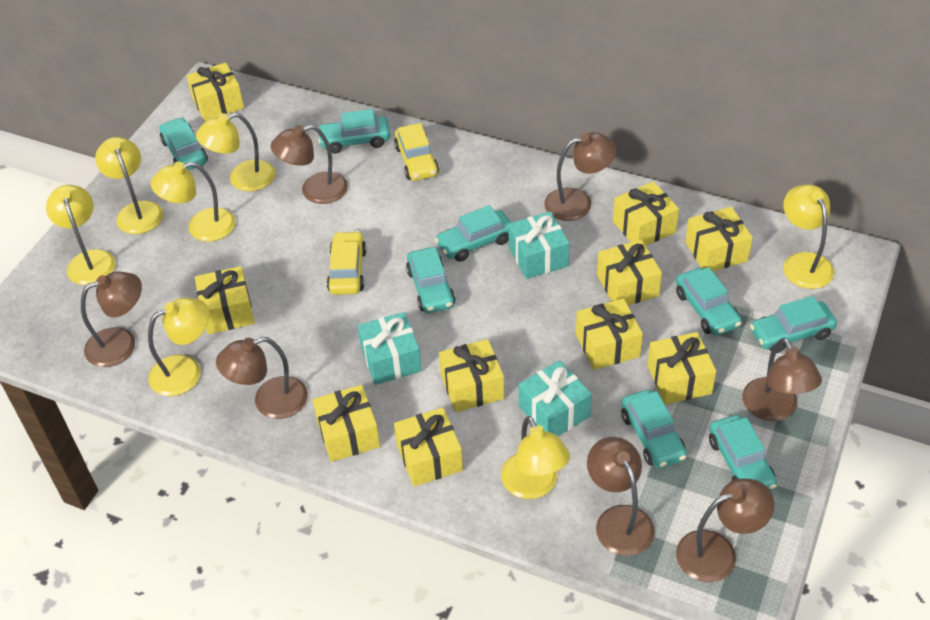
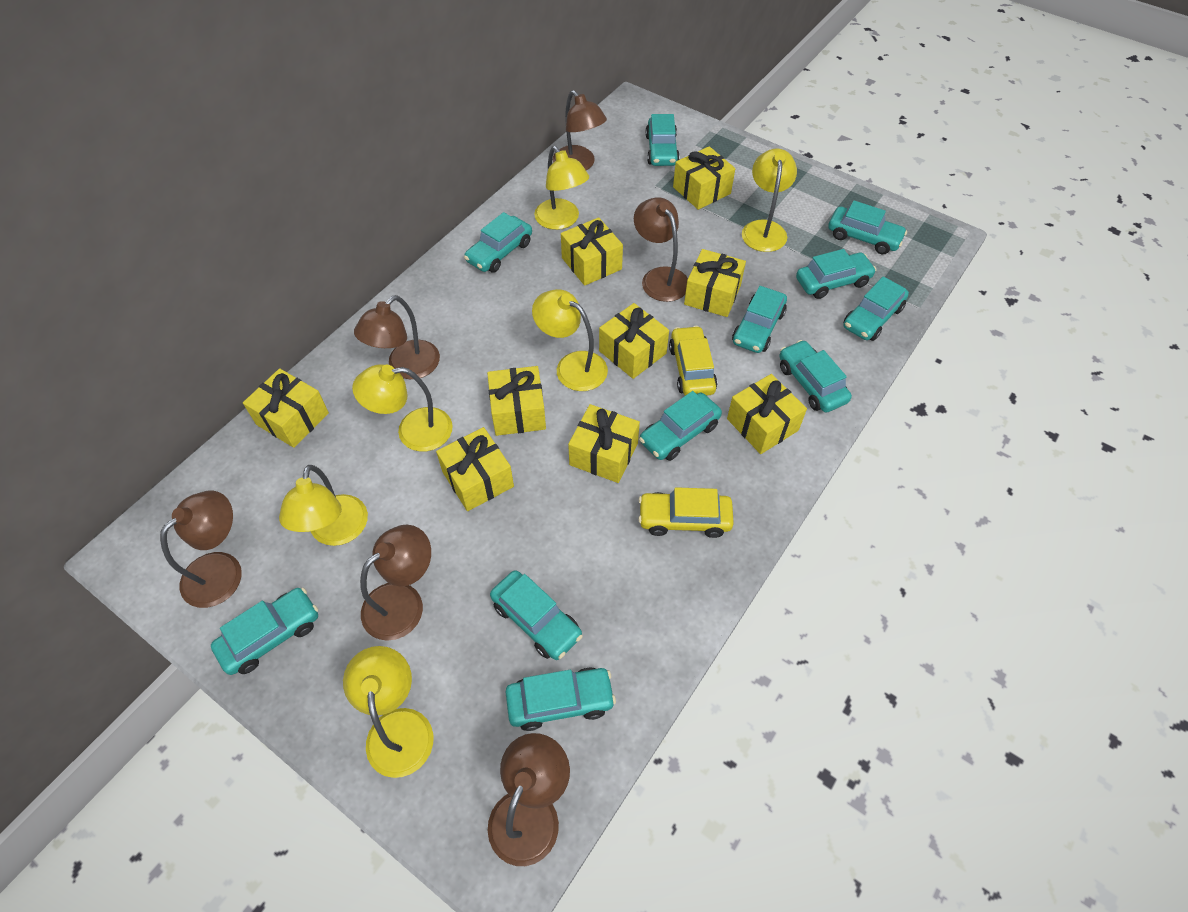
brown lamp: [81,271,142,367] [216,337,308,419] [271,125,348,204] [544,132,616,221] [587,437,655,556] [676,479,775,582] [742,338,822,421] = 7 -> [160,491,242,608] [354,295,440,379] [360,524,431,641] [488,733,570,866] [553,90,607,170] [634,197,688,302] = 6
turquoise car: [159,117,208,170] [318,109,390,153] [406,247,455,313] [435,205,512,262] [621,390,687,468] [676,267,742,336] [709,415,777,491] [750,296,837,353] = 8 -> [211,588,318,675] [464,212,532,273] [490,570,583,660] [506,667,616,731] [639,391,722,461] [645,114,680,166] [732,286,787,353] [779,340,852,412] [796,249,876,299] [828,200,907,254] [844,276,909,341] = 11
turquoise gift: [358,312,422,385] [508,211,569,279] [519,360,592,436] = 3 -> none = 0
yellow gift: [187,63,244,121] [195,266,255,334] [313,385,380,462] [394,407,463,487] [439,339,504,412] [576,299,643,370] [597,240,662,305] [613,181,679,246] [647,332,716,405] [685,207,753,271] = 10 -> [243,368,329,448] [436,427,514,511] [487,366,546,436] [561,217,623,286] [568,404,640,483] [599,303,669,379] [673,146,735,210] [684,249,746,317] [727,374,807,454] = 9
yellow lamp: [46,185,115,285] [95,137,163,234] [148,298,210,396] [151,162,235,242] [196,113,275,191] [501,416,570,499] [783,184,834,289] = 7 -> [279,465,368,546] [343,646,433,778] [352,364,453,452] [532,289,608,391] [534,146,589,230] [742,149,797,252] = 6

